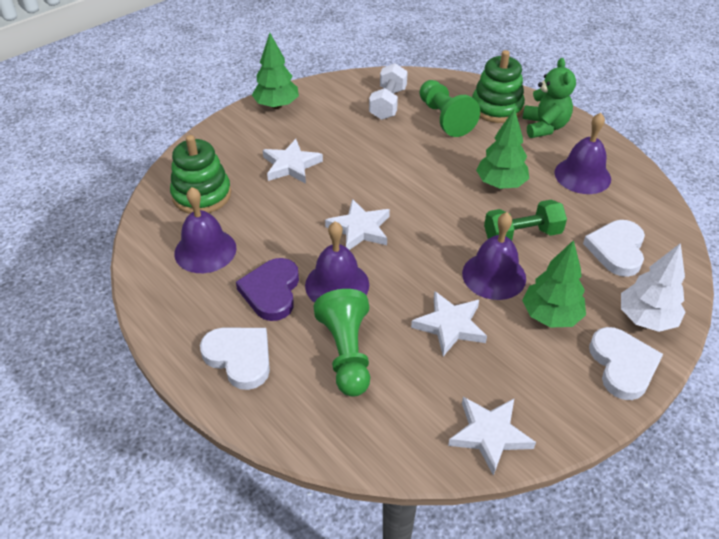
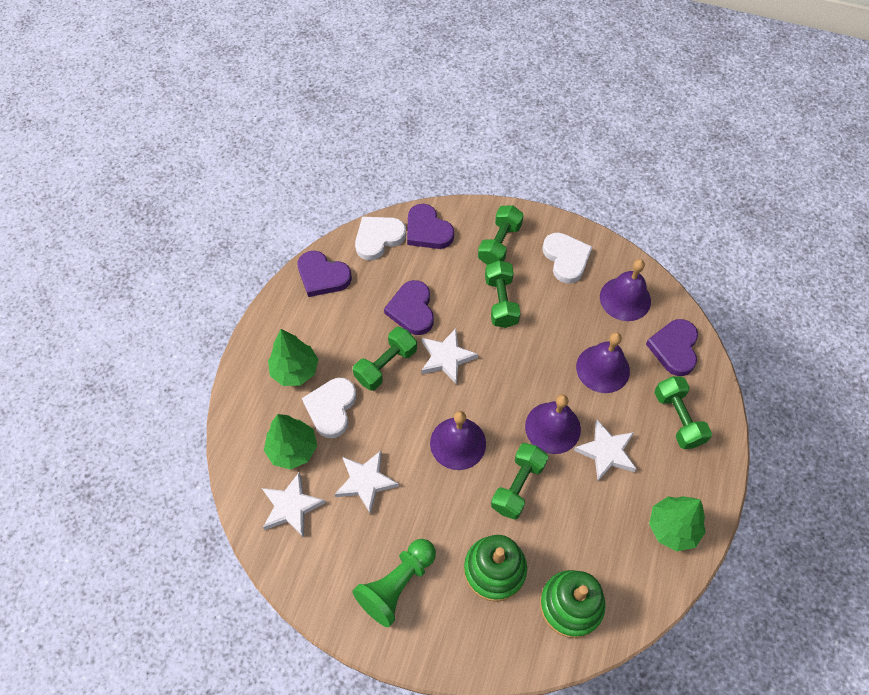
green dumbbell: [484,199,567,241] = 1 -> [353,327,417,391] [478,205,524,265] [485,260,521,328] [491,443,548,520] [655,376,712,449] = 5
green pawn: [314,289,370,397] [420,80,480,137] = 2 -> [353,539,436,627] = 1
green teddy bear: [523,58,576,138] = 1 -> none = 0
purple heart: [236,258,299,321] = 1 -> [298,251,352,297] [384,280,434,335] [407,204,454,249] [646,319,698,376] = 4
white dumbbell: [369,63,408,120] = 1 -> none = 0
white tree: [621,243,686,332] = 1 -> none = 0

